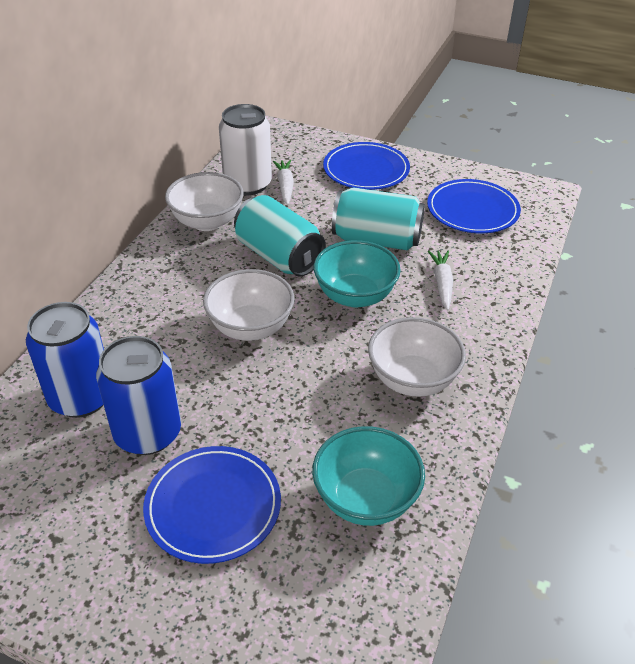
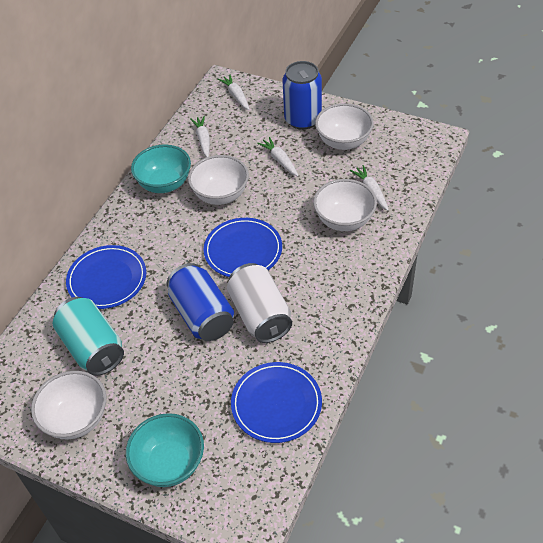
turquoise can: [234,195,326,277] [332,187,425,250] = 2 -> [53,297,124,376] = 1
white bowl: [165,172,244,231] [203,269,295,341] [368,317,466,397] = 3 -> [31,371,106,440] [188,155,249,205] [313,179,377,231] [315,103,374,150] = 4
white carrot: [273,160,294,205] [428,250,453,311] = 2 -> [190,116,210,157] [218,75,250,110] [257,137,299,176] [350,165,389,211] = 4

